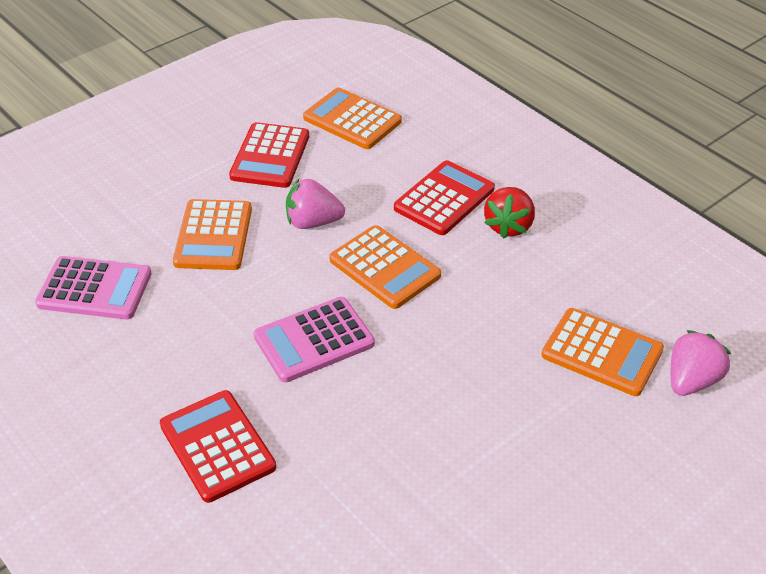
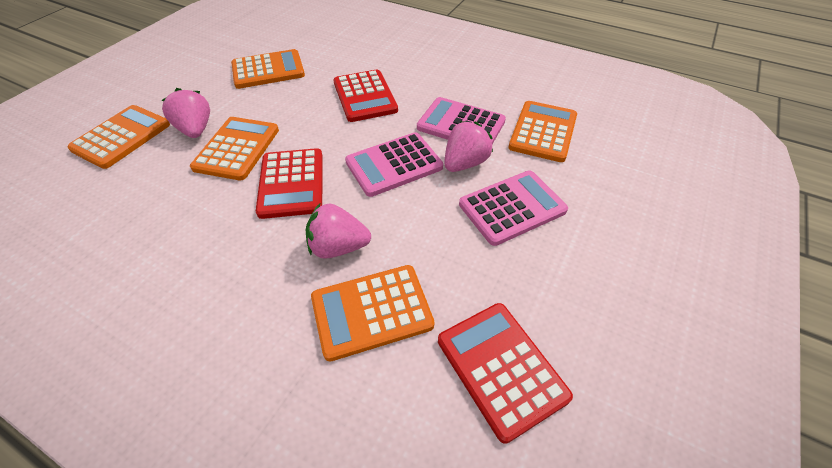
orange calculator: [173,199,252,270] [303,88,402,149] [329,225,441,309] [541,308,664,396] = 4 -> [67,105,170,169] [190,117,279,181] [231,49,305,89] [311,265,435,361] [509,101,577,162] = 5
pink calculator: [35,256,152,320] [254,297,375,382] = 2 -> [345,132,443,197] [417,97,506,144] [459,170,568,246] = 3
pink strawberry: [286,179,345,229] [671,330,731,396] = 2 -> [161,88,210,138] [306,204,371,259] [444,121,493,172] = 3
red strawberry: [484,187,535,239] = 1 -> none = 0

